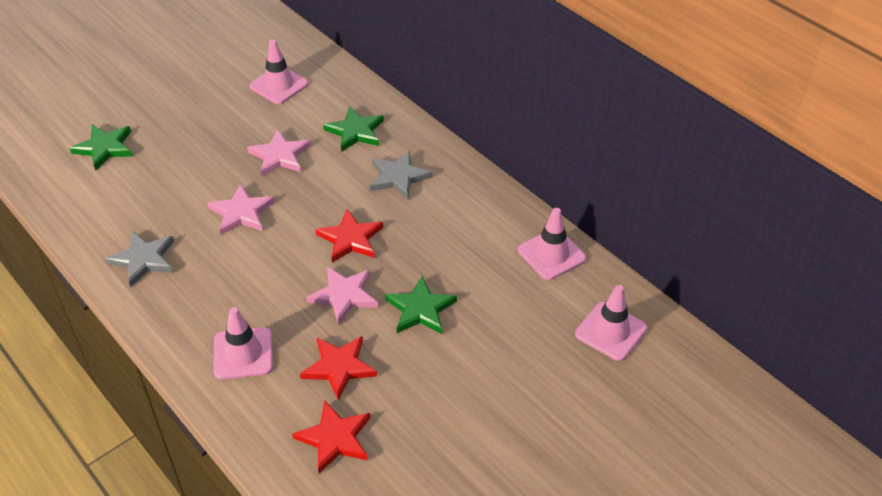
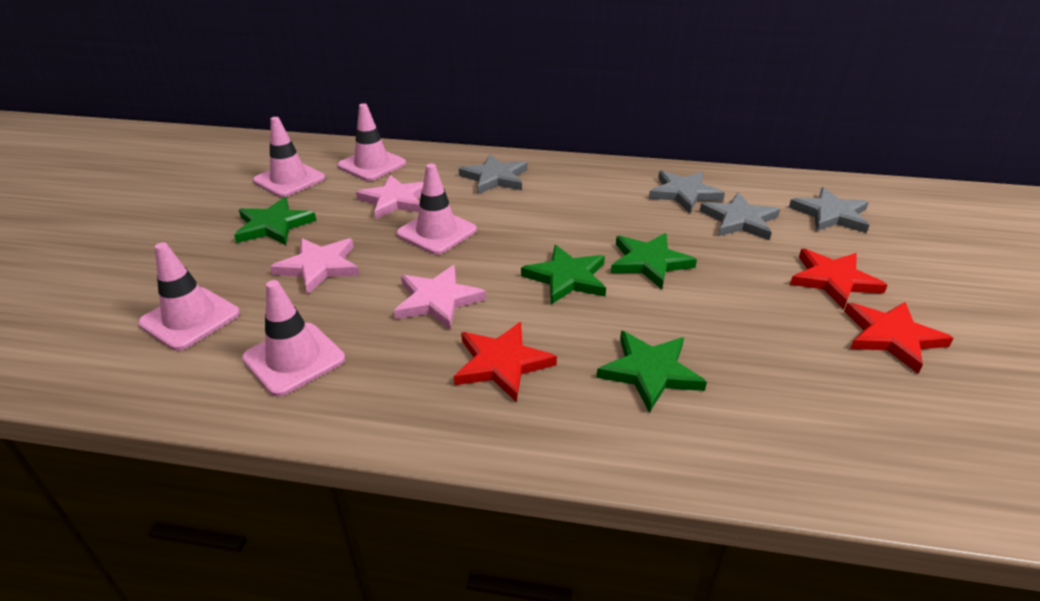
green star: [70,125,133,170] [323,107,384,152] [385,276,457,334] = 3 -> [234,197,317,245] [521,245,606,304] [596,331,707,413] [611,233,697,289] = 4
grey star: [105,231,174,287] [370,150,432,200] = 2 -> [459,154,527,194] [649,171,725,213] [700,193,780,240] [789,187,869,233] = 4
pink traffic cone: [214,307,273,380] [249,40,308,104] [518,208,586,280] [575,285,647,361] = 4 -> [138,243,240,351] [242,280,345,397] [253,117,325,197] [337,103,406,181] [396,164,477,255] = 5

